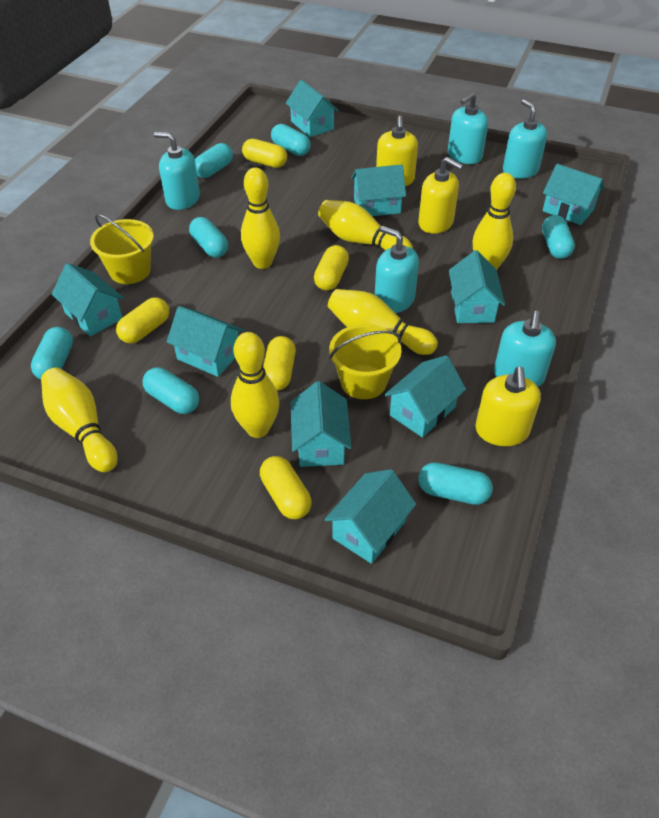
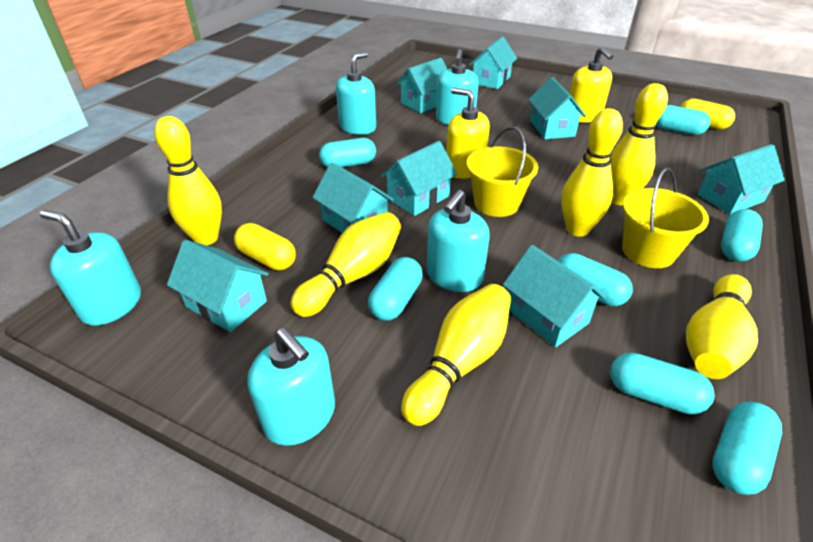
turquoise house: [52,263,124,336] [167,306,244,377] [286,80,339,137] [290,381,352,467] [325,469,416,564] [351,165,406,216] [384,355,466,437] [449,250,505,323] [542,164,604,225] = 9 -> [167,240,269,332] [312,163,394,233] [381,141,457,216] [396,58,447,113] [469,37,517,89] [503,245,606,347] [528,77,586,139] [697,144,785,214] = 8
yellow capsule: [116,297,169,343] [242,139,287,168] [260,456,312,519] [263,336,296,391] [314,245,349,291] = 5 -> [234,223,296,270] [680,99,735,130] = 2
yellow soap dispenser: [376,115,418,186] [418,157,463,234] [475,367,541,446] = 3 -> [446,87,490,179] [569,46,614,123] = 2

